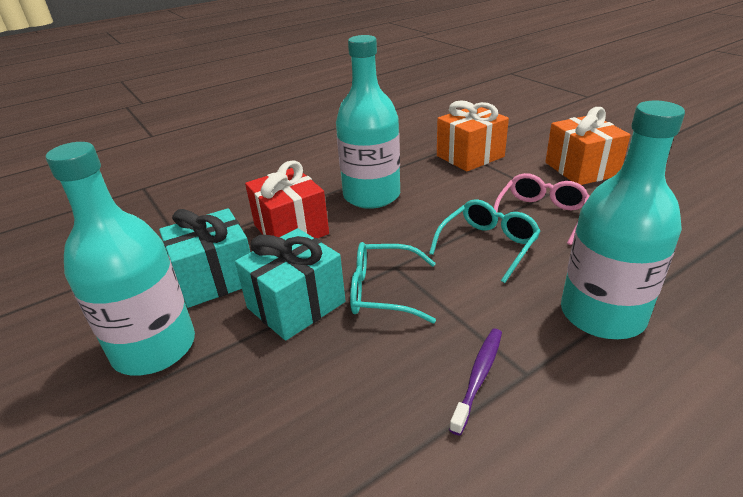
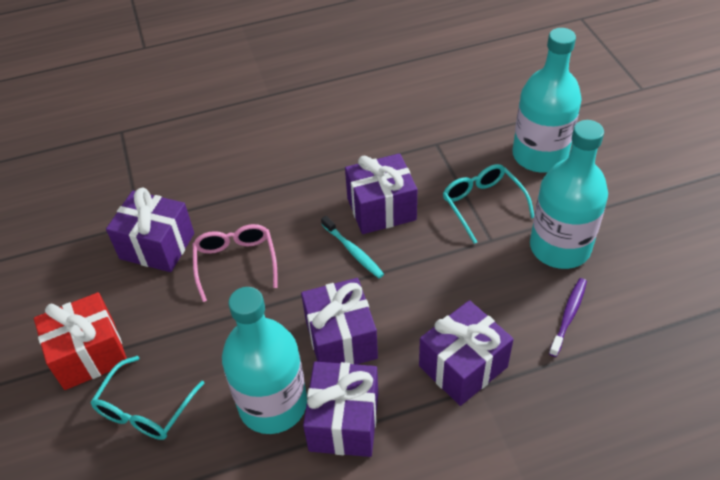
orange gift: [437,100,509,171] [545,107,631,185] = 2 -> none = 0
purple gift: none = 0 -> [106,187,194,272] [301,278,378,365] [303,361,378,457] [345,153,417,234] [419,300,514,406] = 5
turquoise gift: [159,208,250,308] [235,228,346,341] = 2 -> none = 0
turquoise toothbrush: none = 0 -> [321,216,384,278] = 1

